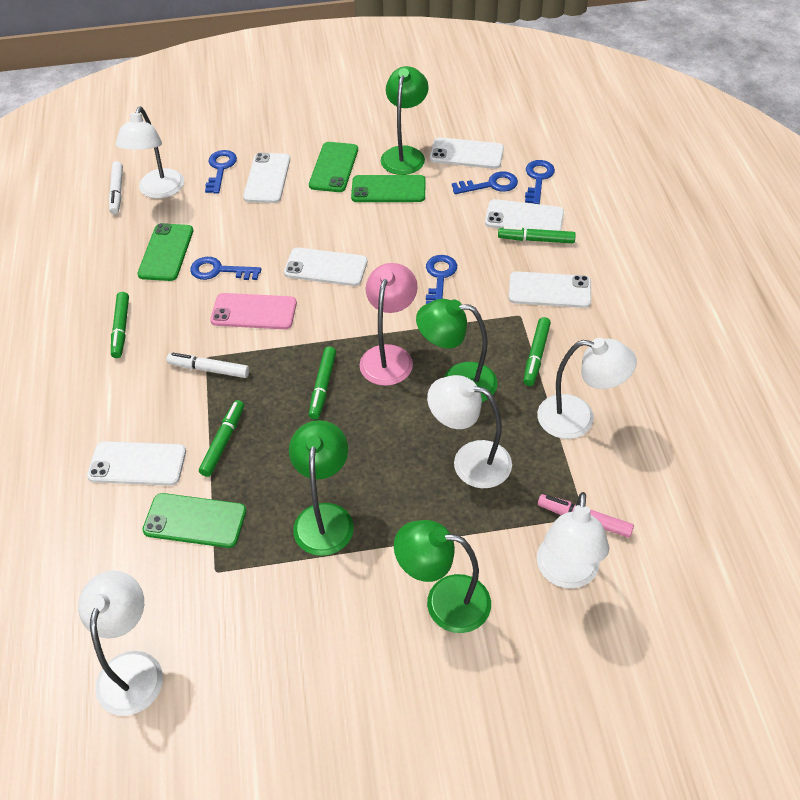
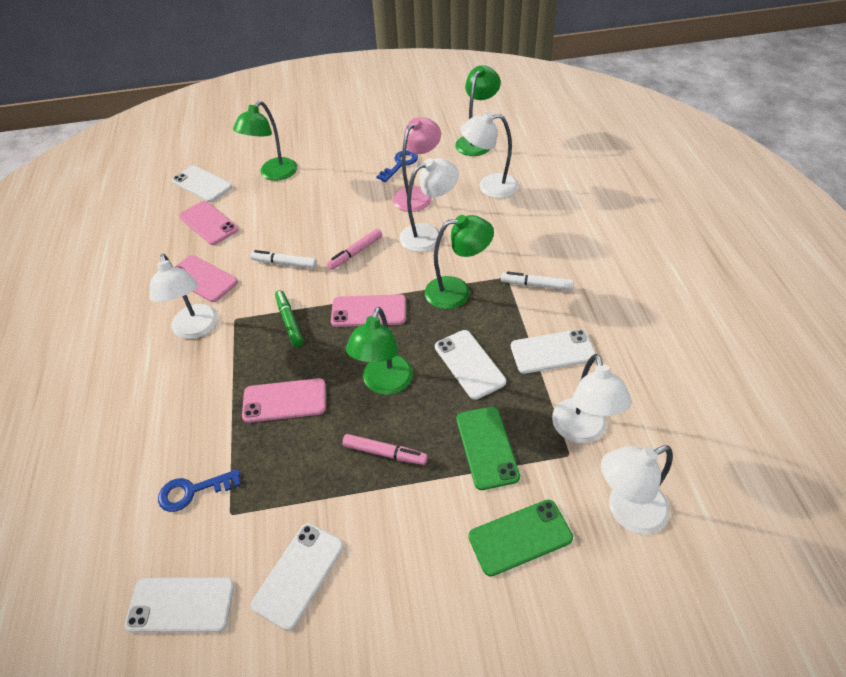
blue key: [190,257,261,280] [205,150,237,194] [426,255,457,304] [452,171,518,194] [525,160,555,204] = 5 -> [158,469,240,512] [376,150,418,182] = 2
green marker: [111,292,129,358] [199,400,244,477] [309,347,336,419] [498,226,576,243] [523,317,551,386] = 5 -> [275,290,303,347] = 1
green phone: [137,223,193,281] [143,493,246,548] [309,142,358,192] [351,175,425,202] = 4 -> [456,407,520,490] [468,500,573,577] = 2
pink marker: [538,494,634,538] = 1 -> [327,229,382,270] [342,434,428,465] = 2
pink phone: [210,293,297,329] = 1 -> [175,255,238,302] [179,201,239,245] [242,378,326,423] [331,294,406,327] = 4
white phone: [87,441,186,486] [243,153,290,203] [284,247,367,286] [430,137,504,169] [485,199,564,231] [509,271,591,308] = 6 -> [124,578,235,633] [172,165,232,202] [251,523,344,631] [435,330,506,400] [511,329,596,374] = 5

